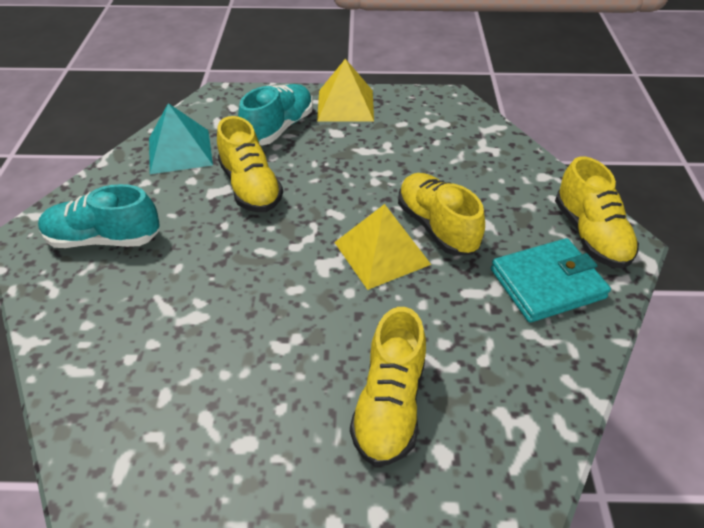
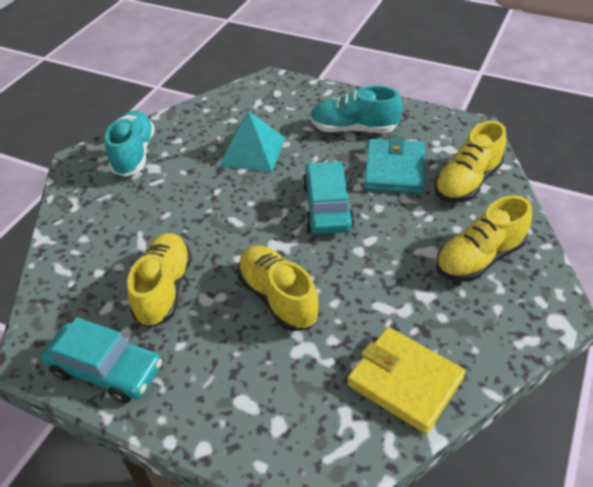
turquoise car: none = 0 -> [41,317,162,403] [303,161,355,234] = 2
yellow pyramid: [317,59,374,121] [334,204,431,290] = 2 -> none = 0
yellow wallet: none = 0 -> [347,327,465,434] = 1

